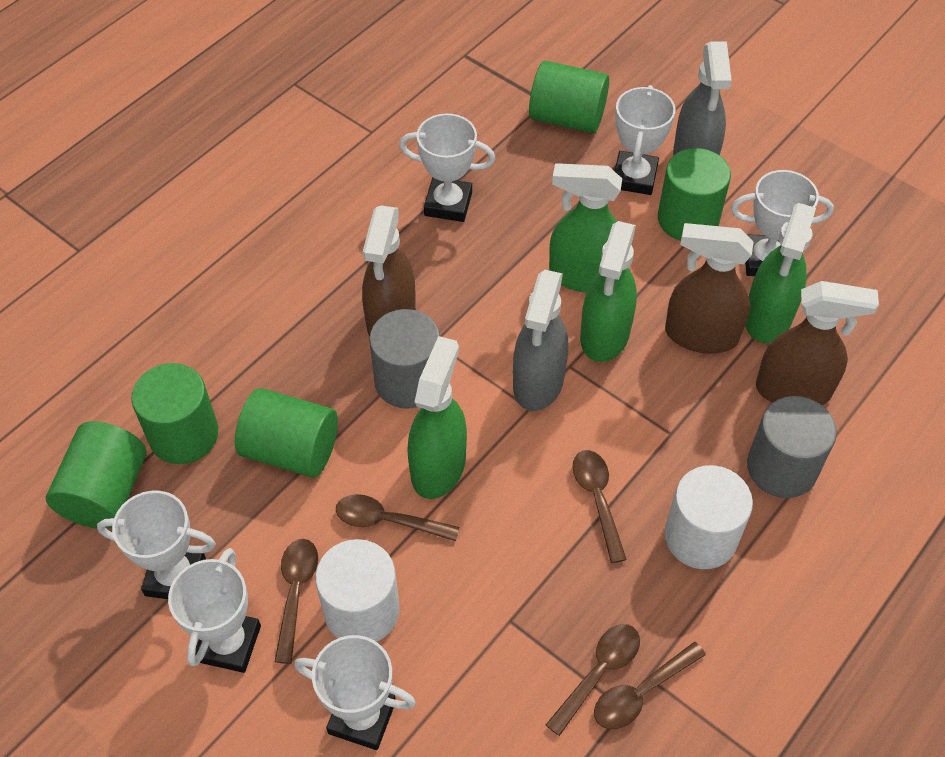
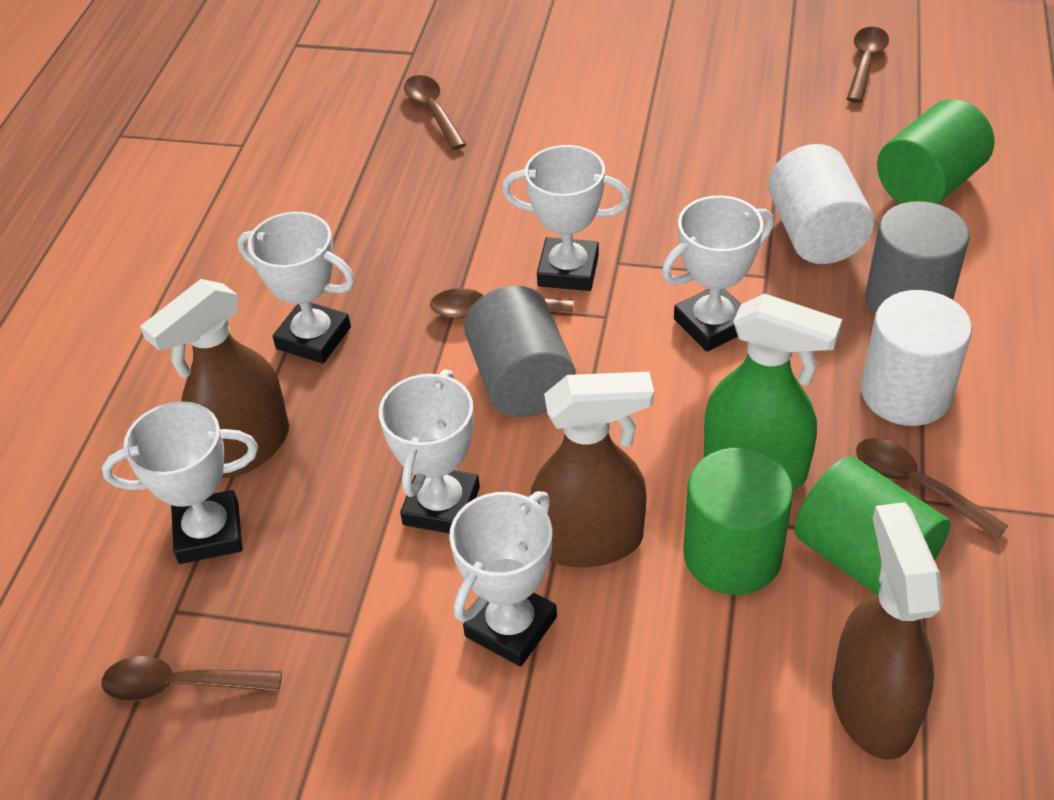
green cylinder: [46,421,146,529] [131,363,218,464] [235,388,338,478] [529,61,609,133] [658,148,731,241] = 5 -> [683,448,793,595] [794,456,950,595] [877,99,994,204] = 3
green spray bottle: [408,336,467,499] [549,163,622,293] [580,221,637,362] [745,203,816,343] = 4 -> [704,294,842,490] = 1
grey spray bottle: [513,270,568,411] [673,42,732,156] = 2 -> none = 0

